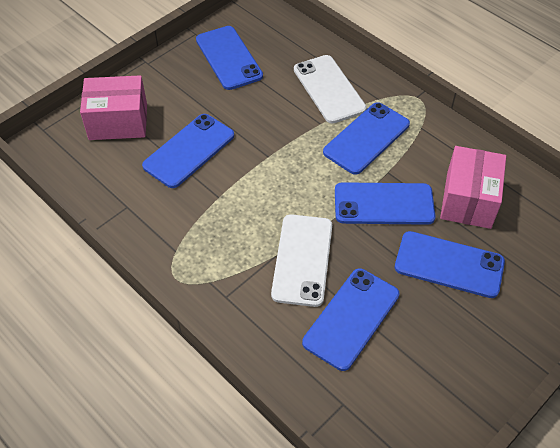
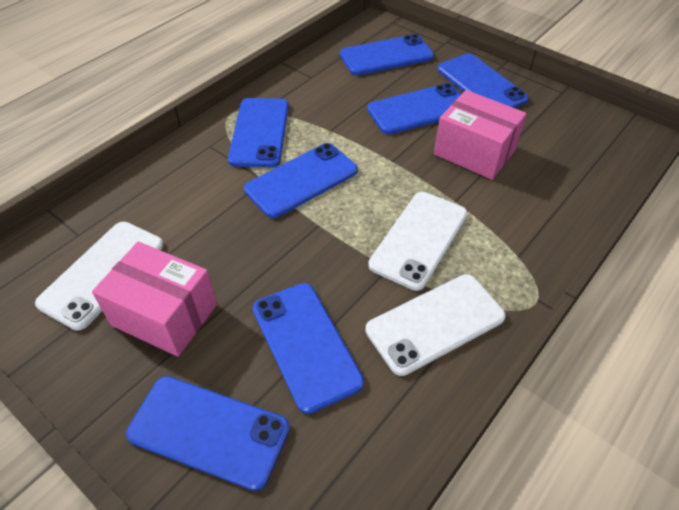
blue phone: [142,114,234,188] [196,26,263,90] [302,268,399,371] [323,102,410,175] [335,182,435,225] [395,231,505,298] = 6 -> [126,376,290,491] [228,98,289,167] [244,143,358,218] [252,283,364,414] [340,34,434,75] [367,83,461,134] [437,53,529,108] = 7
white phone: [271,214,332,307] [294,55,366,124] = 2 -> [35,222,164,331] [365,274,506,376] [368,192,468,291] = 3

